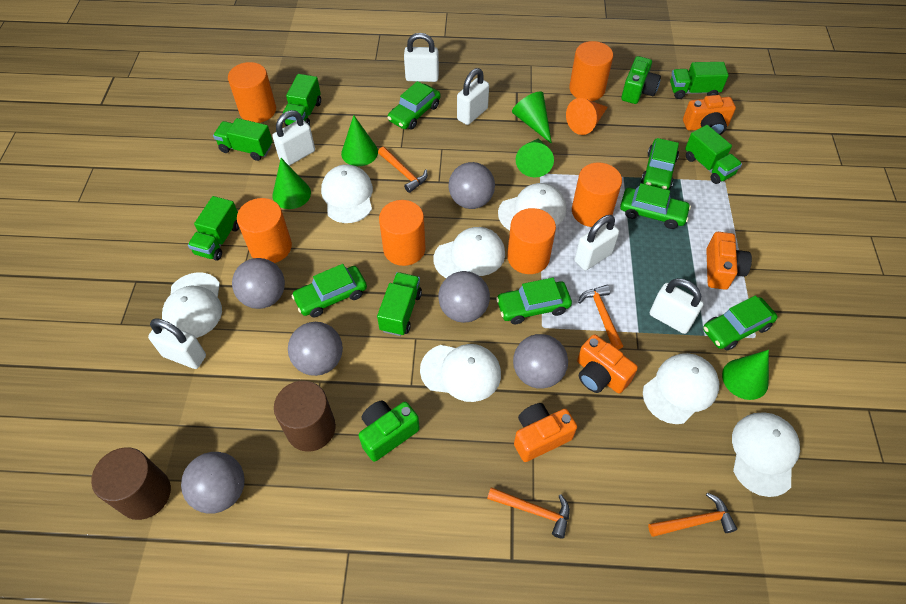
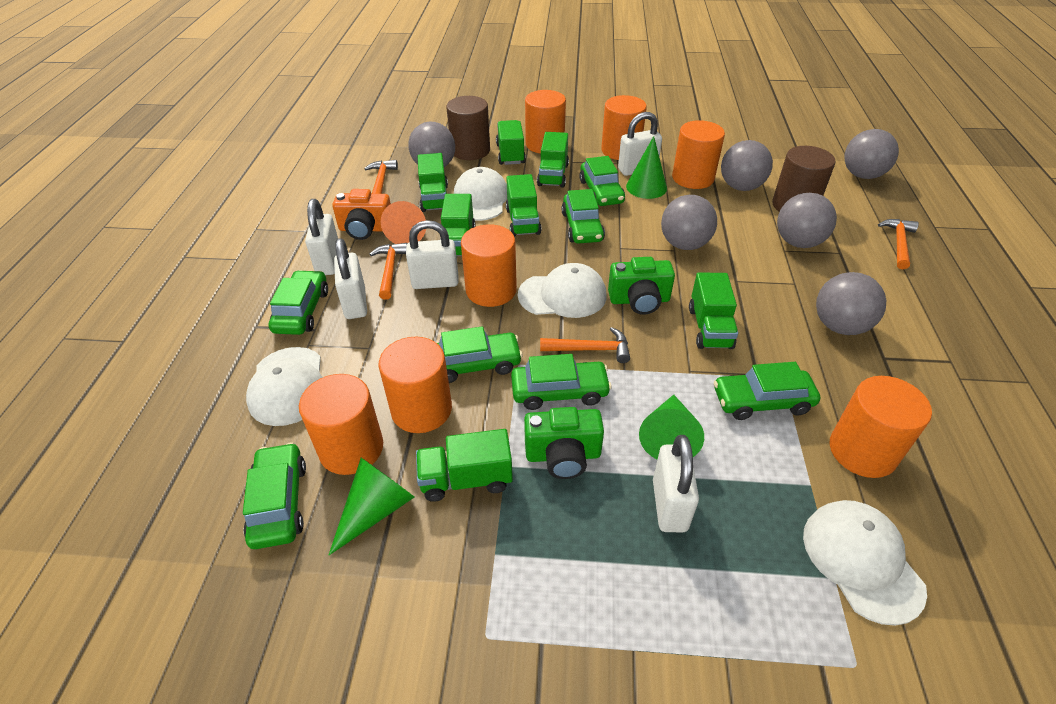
green car: [291,264,367,317] [387,81,440,130] [496,278,572,324] [620,183,691,229] [641,138,679,190] [703,296,778,350] = 6 -> [243,442,306,549] [269,270,328,335] [437,326,523,383] [511,354,612,410] [562,189,605,244] [579,156,625,206] [714,362,820,420] = 7
green cone: [272,158,311,209] [341,115,378,166] [512,91,552,144] [516,138,554,177] [722,350,769,400] = 5 -> [329,458,414,555] [626,136,667,199] [639,395,704,459] = 3
green truck: [188,196,239,261] [213,118,273,161] [282,74,321,126] [377,272,422,336] [670,62,729,99] [685,125,742,184] = 6 -> [416,429,513,502] [418,153,448,212] [440,194,476,256] [496,120,526,165] [506,174,541,237] [537,132,569,188] [689,273,738,349] = 7
orange camera: [514,403,577,462] [577,334,638,394] [683,95,736,135] [706,232,752,290] = 4 -> [332,189,391,240] = 1
orange cylinder: [228,62,276,123] [237,198,292,263] [379,200,426,266] [507,208,556,274] [569,41,613,101] [572,162,622,227] = 6 -> [299,374,383,475] [378,337,452,433] [461,224,517,307] [525,90,566,153] [601,95,647,160] [672,120,725,189] [830,376,932,478] = 7
white cap: [162,272,222,338] [321,164,373,223] [420,344,501,402] [434,227,505,278] [498,183,567,230] [643,353,719,424] [732,413,800,497] = 7 -> [246,347,323,426] [454,167,507,221] [518,263,607,318] [803,500,927,626] = 4
white padlock: [148,318,206,369] [272,110,315,166] [404,33,439,82] [457,68,489,125] [575,215,619,270] [650,278,704,334] = 6 -> [305,199,338,275] [334,238,367,319] [406,220,459,289] [618,112,662,176] [653,435,699,532] = 5

